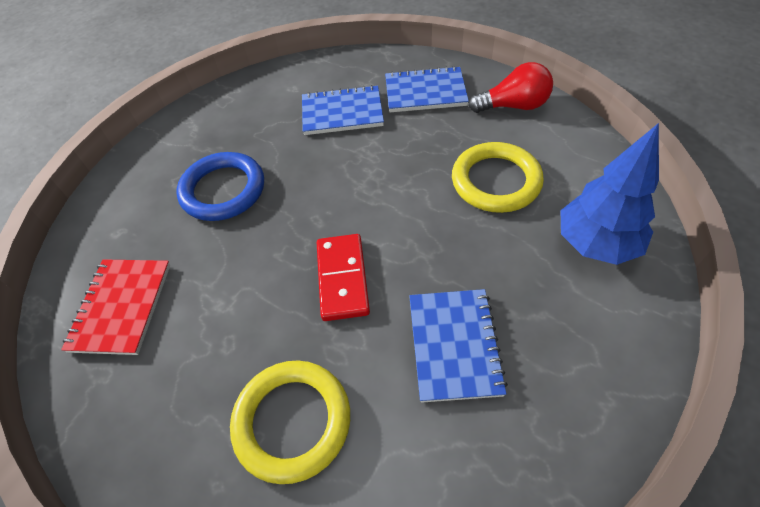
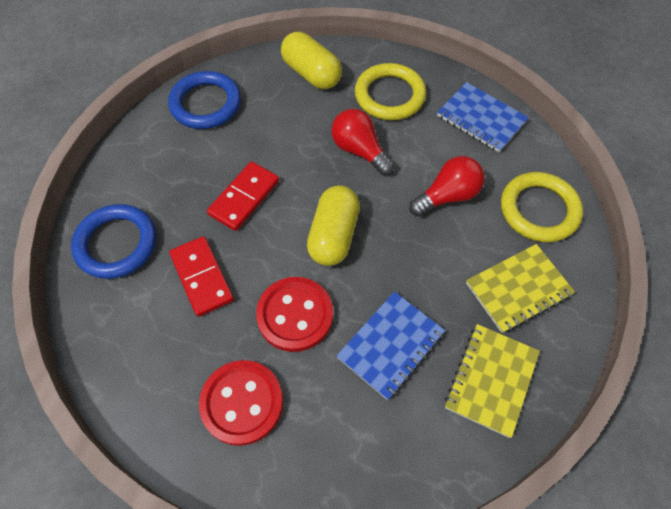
blue notebook: [302,85,384,135] [385,66,469,112] [409,289,508,403] = 3 -> [336,291,445,400] [437,82,529,152] = 2
blue ring: [177,152,264,221] = 1 -> [71,204,156,279] [168,71,241,129] = 2
blue tree: [561,123,659,265] = 1 -> none = 0
red button: none = 0 -> [199,360,283,446] [256,277,333,352] = 2
red domino: [317,234,370,321] = 1 -> [169,236,234,317] [207,161,279,231] = 2
red light bulb: [469,62,553,113] = 1 -> [331,109,394,175] [409,156,485,216] = 2
red notebook: [61,259,170,355] = 1 -> none = 0
yellow capsule: none = 0 -> [281,32,342,89] [307,185,360,266] = 2
yellow notebook: none = 0 -> [445,324,540,438] [466,244,575,333] = 2

